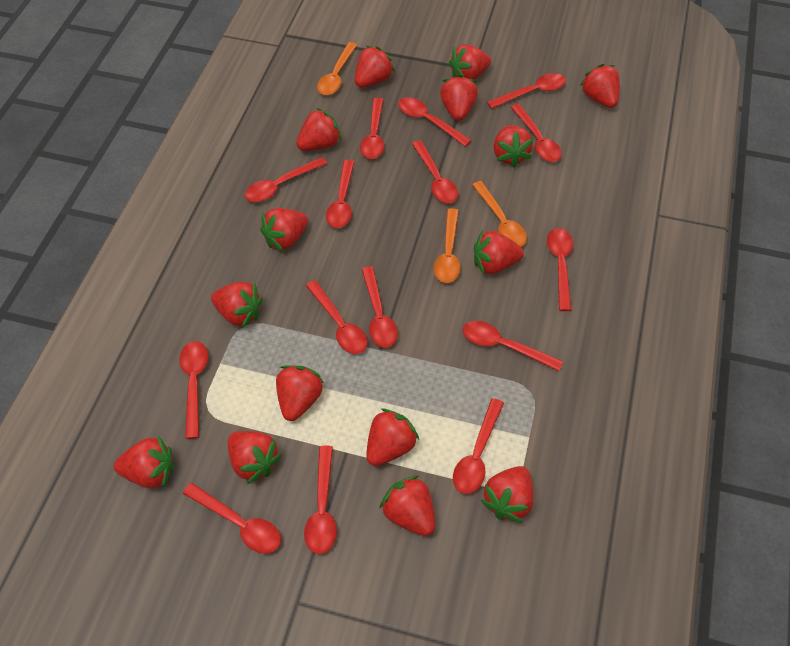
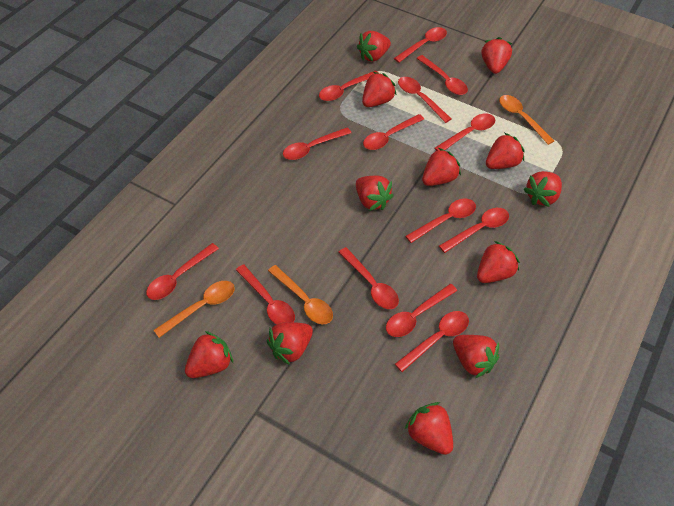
red spoon: [179,341,208,439] [183,483,281,553] [245,157,327,202] [304,445,337,554] [306,280,368,354] [326,160,354,228] [360,98,385,159] [361,267,398,348] [398,97,471,147] [412,141,458,203] [453,398,504,494] [462,321,563,371] [487,73,566,109] [511,104,562,162] [547,228,573,311] = 15 -> [146,243,219,300] [236,264,295,325] [283,127,351,160] [319,70,378,101] [339,247,399,309] [363,114,424,150] [386,284,457,337] [394,27,447,63] [395,311,469,372] [398,77,451,123] [405,199,476,243] [417,55,468,95] [434,114,495,151] [439,208,509,253] = 14
red strawberry: [114,436,173,488] [211,282,263,328] [228,431,282,484] [260,208,308,251] [276,365,324,421] [296,108,342,151] [355,46,395,88] [366,409,419,466] [379,475,435,536] [440,75,478,121] [449,44,491,80] [474,230,524,274] [481,466,534,523] [493,125,533,168] [580,64,620,108] = 15 -> [185,331,233,378] [267,322,313,365] [356,176,394,211] [357,31,391,62] [362,72,397,107] [405,402,453,455] [422,148,461,186] [453,335,499,378] [477,241,520,283] [482,37,512,74] [486,133,525,169] [523,171,562,207] = 12

